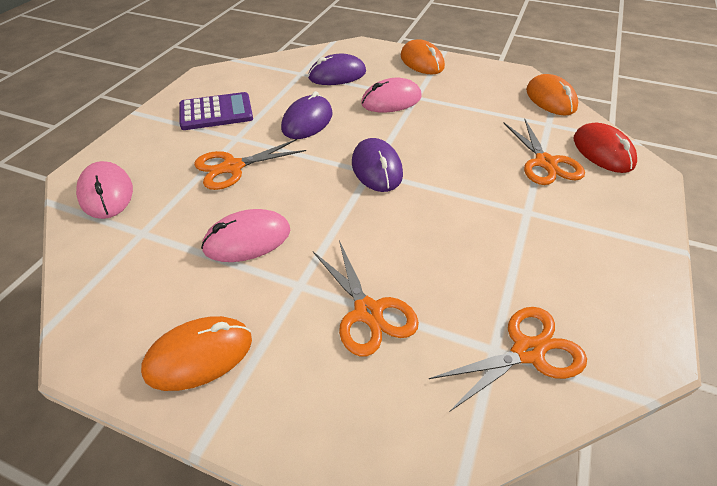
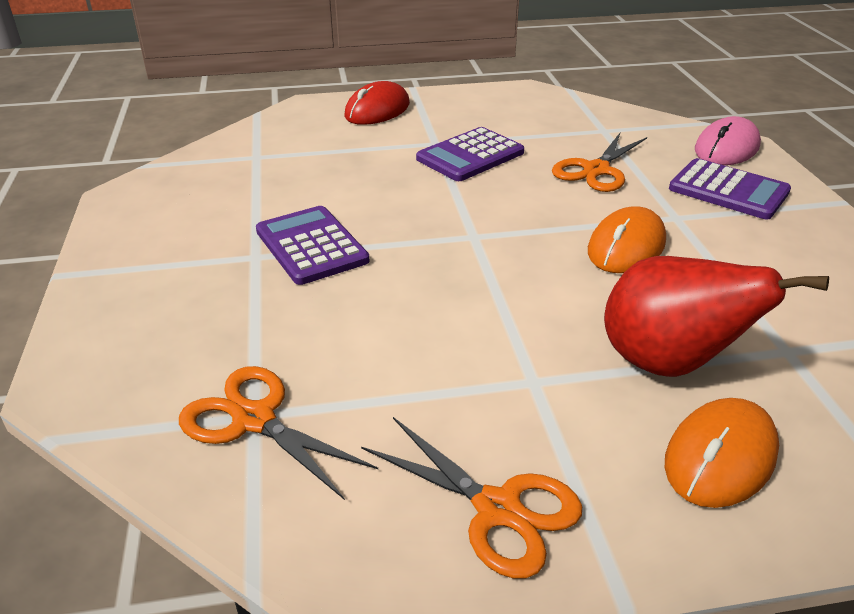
orange mouse: [141,316,252,391] [401,39,445,74] [526,74,578,115] = 3 -> [588,206,666,273] [665,398,779,508] = 2
orange scissors: [194,139,306,190] [313,240,419,356] [429,307,587,412] [504,119,585,185] = 4 -> [179,366,378,500] [361,417,582,579] [552,133,647,192] = 3
pink mouse: [76,161,133,219] [201,209,290,262] [361,78,422,113] = 3 -> [695,116,761,165] = 1
purple calculator: [179,92,253,130] = 1 -> [256,206,369,285] [416,127,524,181] [669,158,791,219] = 3
purple mouse: [281,91,333,139] [308,54,366,85] [352,138,403,192] = 3 -> none = 0
red pear: none = 0 -> [604,256,829,377] = 1

